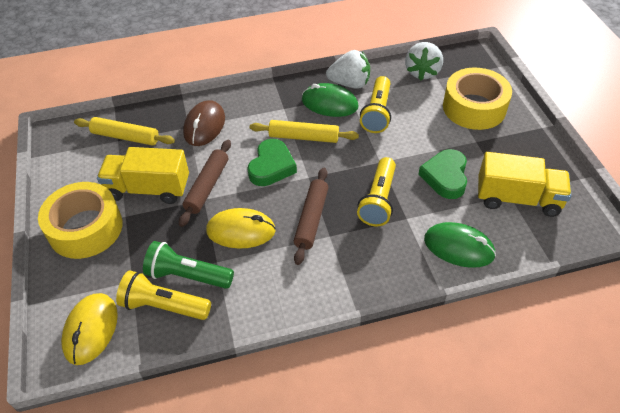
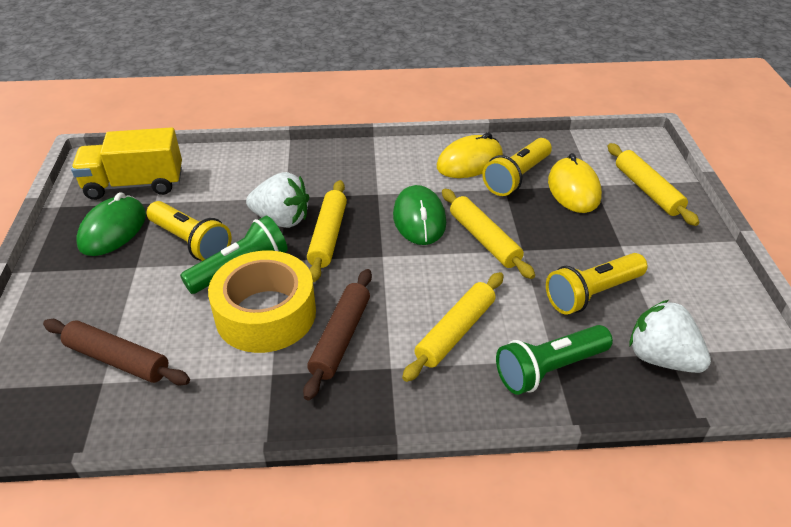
brown mouse: [183,100,225,146] = 1 -> none = 0
green flashlight: [143,241,234,289] = 1 -> [180,216,288,294] [496,325,613,395] = 2
green heart: [247,139,297,186] [418,149,467,199] = 2 -> none = 0
yellow rolling pin: [74,117,175,146] [250,120,359,143] = 2 -> [307,180,347,282] [402,272,504,382] [442,189,535,279] [608,143,699,226] = 4
yellow tape: [38,182,123,259] [443,68,512,130] = 2 -> [208,250,316,353] = 1
yellow truck: [97,147,189,204] [478,152,571,217] = 2 -> [71,127,182,200] = 1

